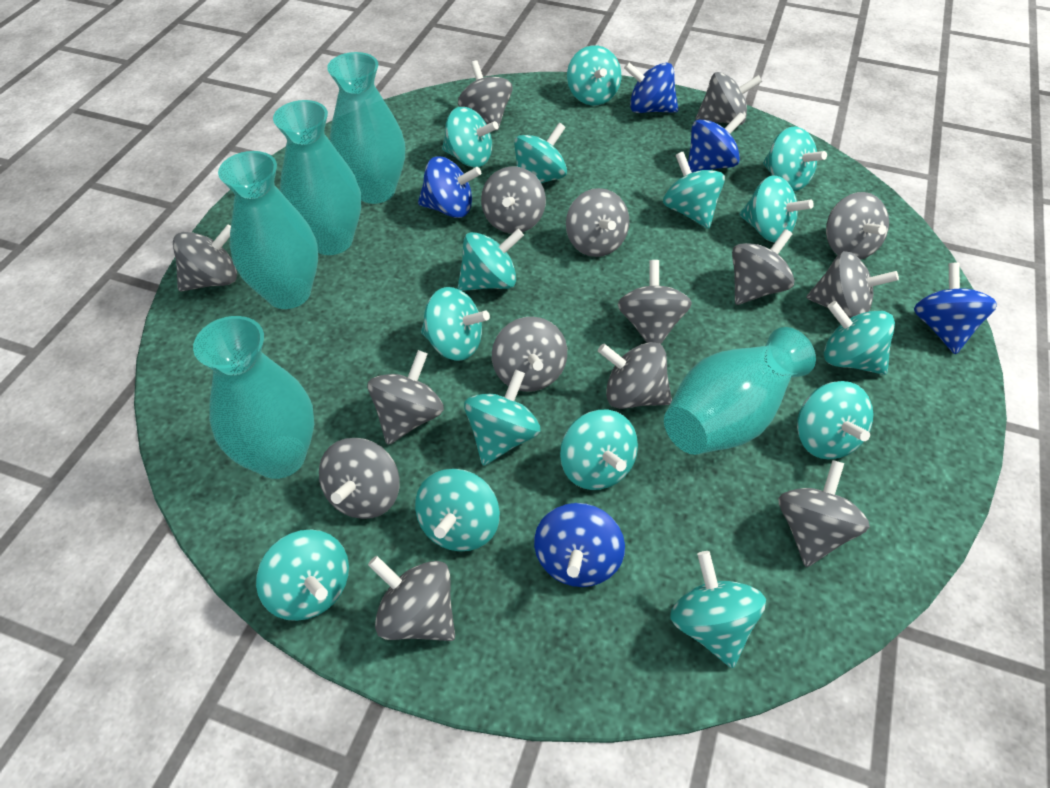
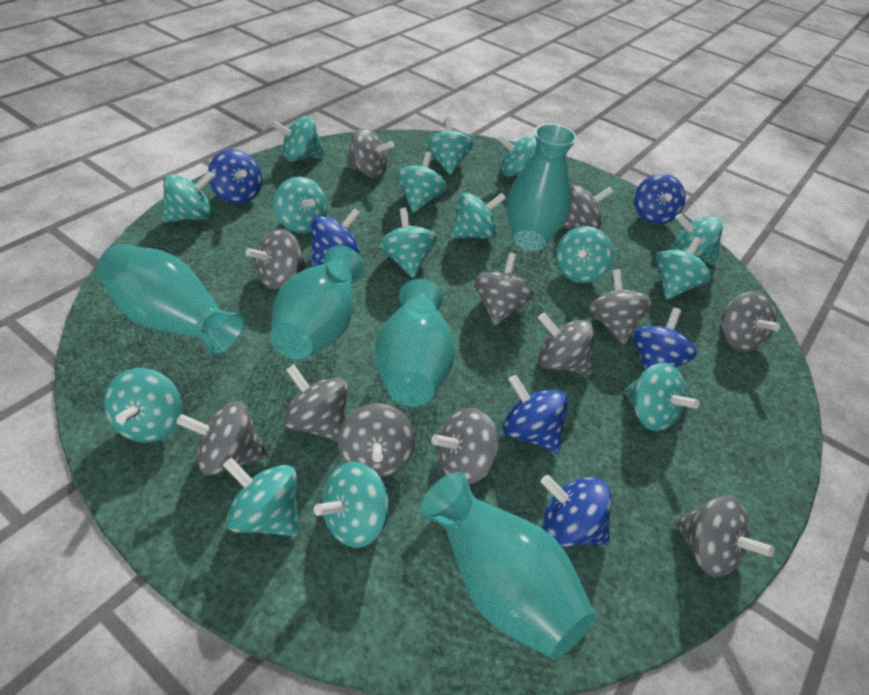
blue spinning top: [418,156,481,218] [534,503,625,587] [624,62,679,113] [688,112,746,173] [914,262,997,354] = 5 -> [208,149,262,204] [311,208,360,267] [503,375,568,453] [541,475,612,547] [633,308,697,371] [635,173,686,224] = 6
grey spinning top: [173,225,237,292] [319,438,400,519] [368,350,444,445] [368,556,455,641] [458,60,513,131] [481,166,546,234] [492,317,567,392] [566,188,629,257] [598,342,672,409] [618,260,692,344] [695,72,762,125] [732,229,794,305] [779,460,870,567] [806,251,899,318] [826,192,889,260] = 15 -> [176,401,268,476] [245,229,306,289] [283,364,348,442] [338,404,416,477] [346,129,394,178] [431,408,499,485] [474,253,534,326] [538,313,594,375] [561,185,613,229] [589,269,652,345] [674,495,774,577] [722,291,780,352] = 12

